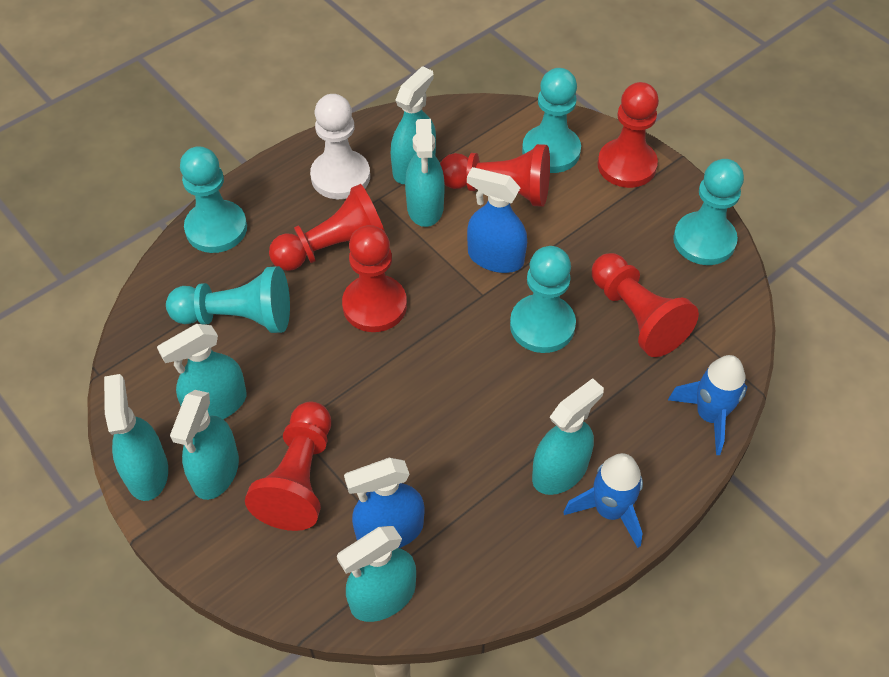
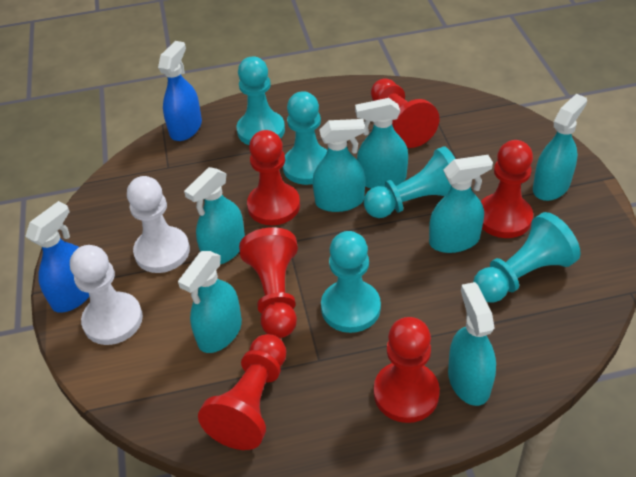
blue rocket: [563,453,643,548] [668,355,747,455] = 2 -> none = 0
white pawn: [310,94,370,199] = 1 -> [70,245,143,345] [127,176,190,273] = 2

